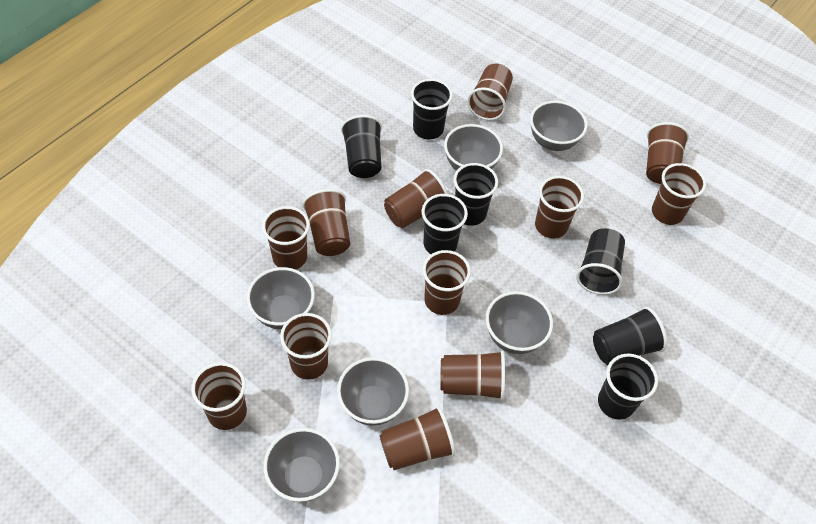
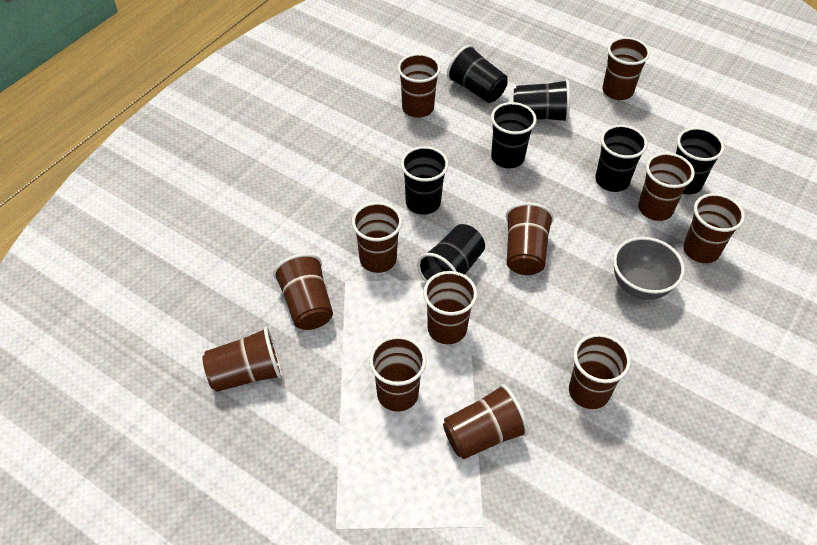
grey bowl: [247,267,315,329] [263,428,340,502] [337,357,409,426] [444,124,503,171] [486,291,553,354] [530,101,587,151] = 6 -> [613,237,685,300] = 1

